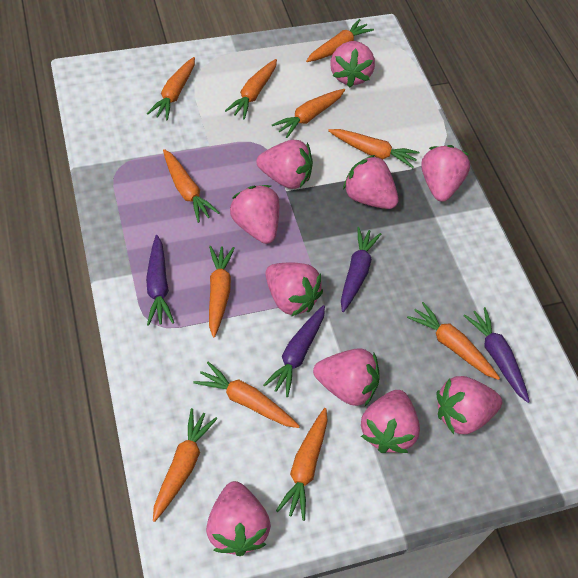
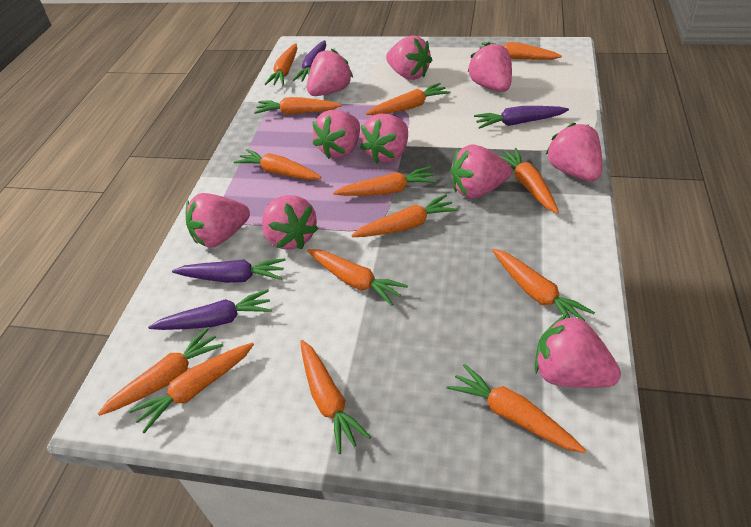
orange carrot: [147,57,195,121] [153,408,218,522] [163,149,220,223] [193,362,300,428] [209,246,235,338] [225,59,277,119] [272,89,345,138] [276,408,328,521] [306,19,374,62] [328,129,420,168] [407,302,500,380] = 11 -> [98,327,223,416] [129,343,254,433] [234,149,321,180] [254,97,342,115] [265,43,297,85] [300,340,371,454] [307,249,408,306] [333,167,437,196] [351,194,458,237] [366,83,450,115] [447,364,587,453] [480,42,562,60] [492,249,595,321] [497,148,559,214] = 14

